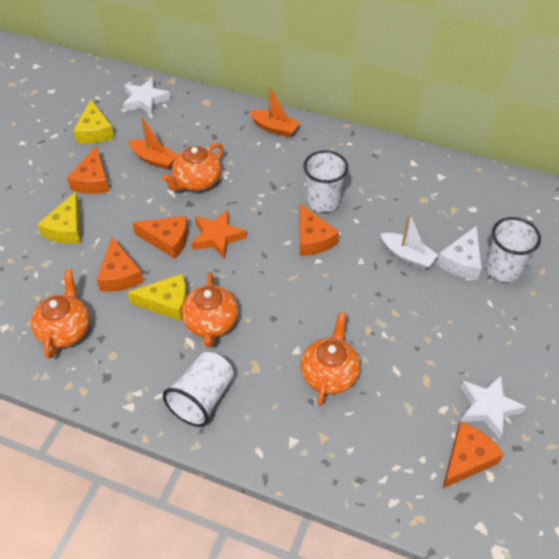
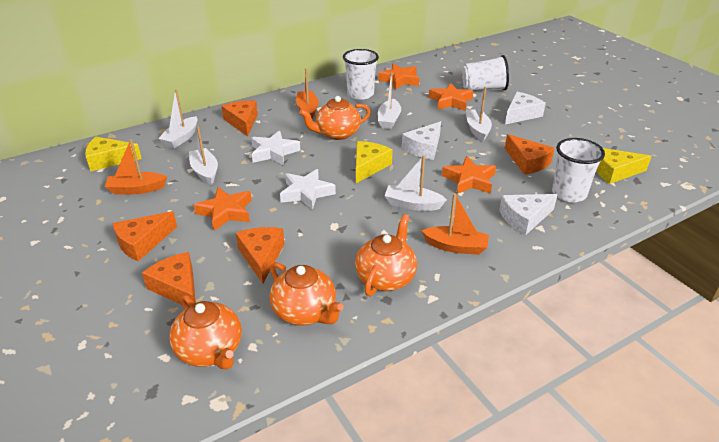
orange boat: [129,116,177,170] [249,85,300,137] = 2 -> [105,139,167,195] [296,68,319,118] [422,193,489,255] = 3
orange star: [192,210,247,259] = 1 -> [194,187,252,231] [378,64,420,89] [429,83,473,111] [442,156,496,194] = 4
white boat: [381,213,438,270] = 1 -> [158,89,198,148] [189,126,218,185] [378,72,401,129] [384,155,447,211] [466,87,492,141] = 5
white cheese: [437,225,482,280] = 1 -> [402,121,441,160] [499,194,558,235] [505,92,546,124] = 3

